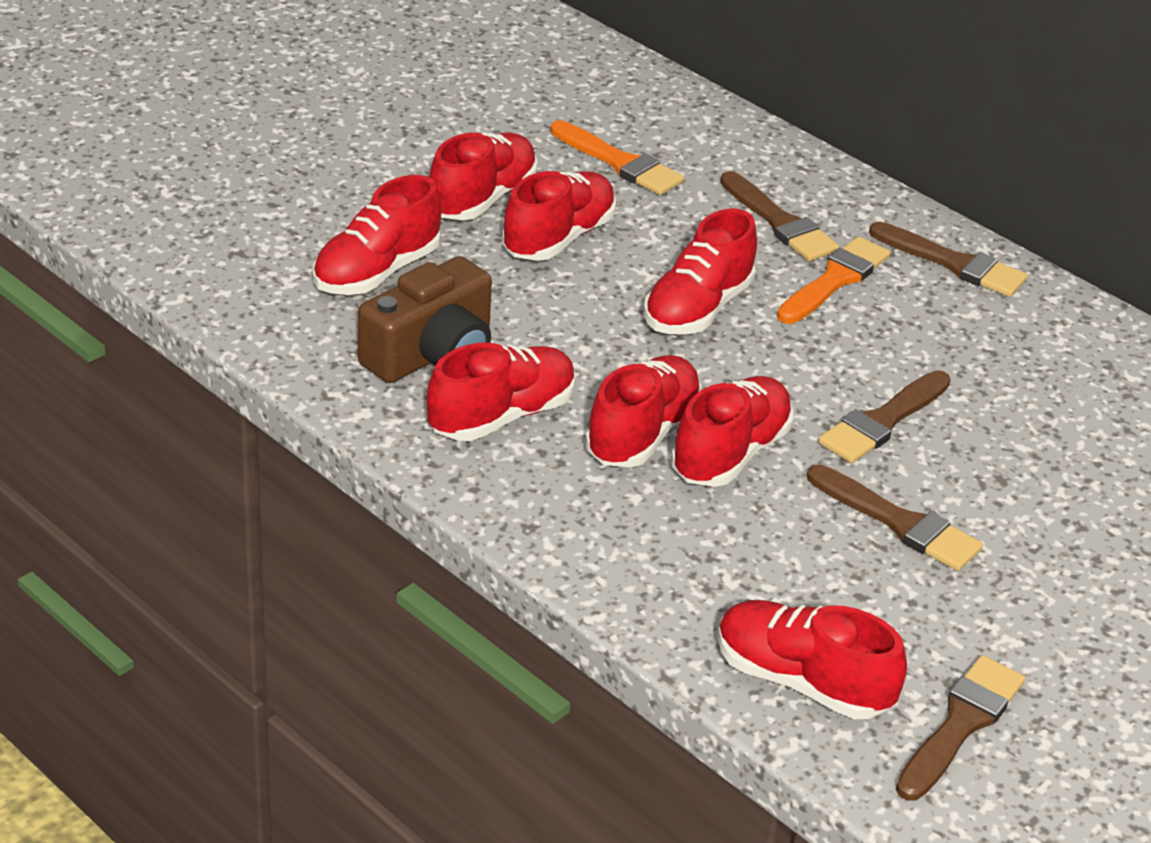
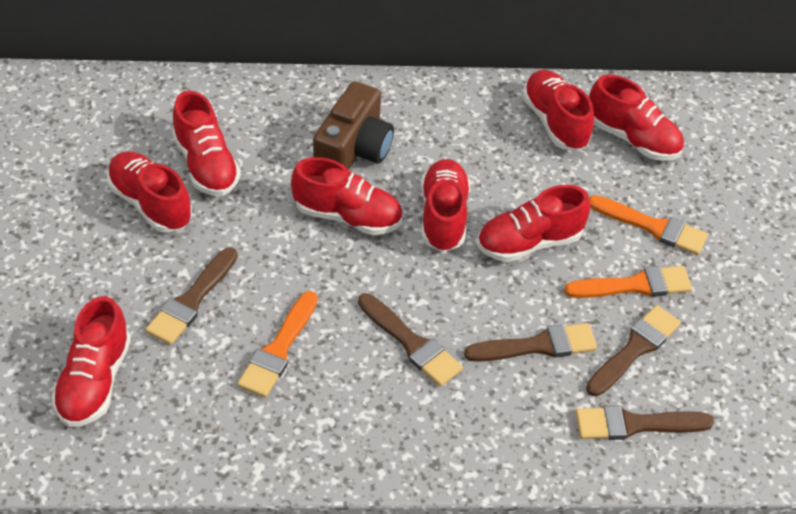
orange brush: [550,120,684,195] [777,236,890,324] = 2 -> [237,291,318,398] [564,266,692,298] [589,195,708,255] = 3

